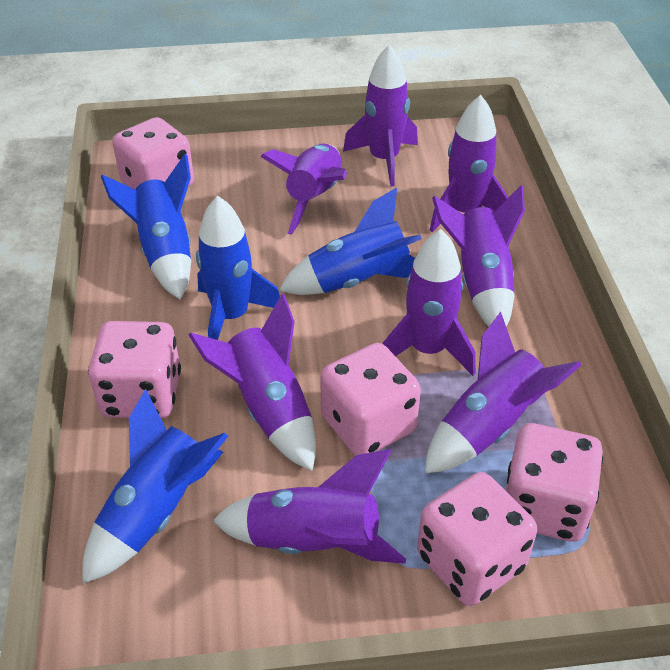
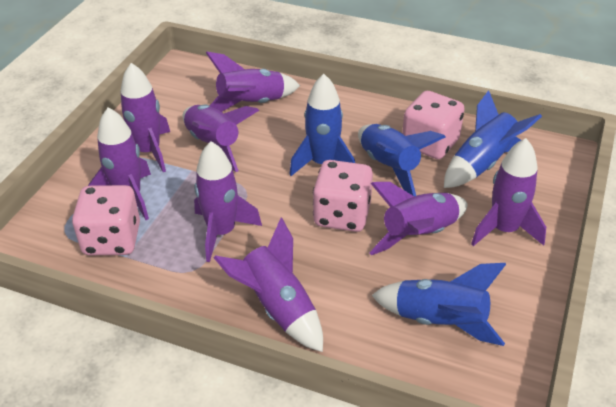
pink dice: [88,321,181,418] [112,117,194,190] [320,343,421,456] [417,472,537,606] [506,423,603,542] = 5 -> [72,185,140,255] [313,160,373,232] [402,91,465,159] = 3

